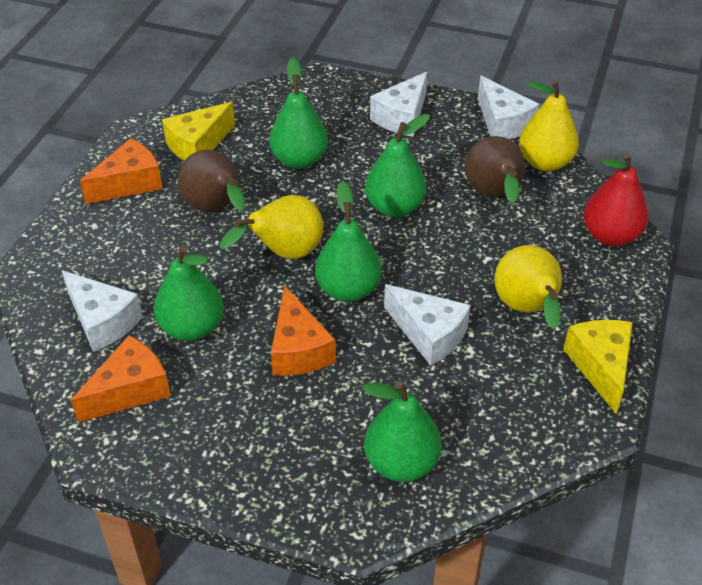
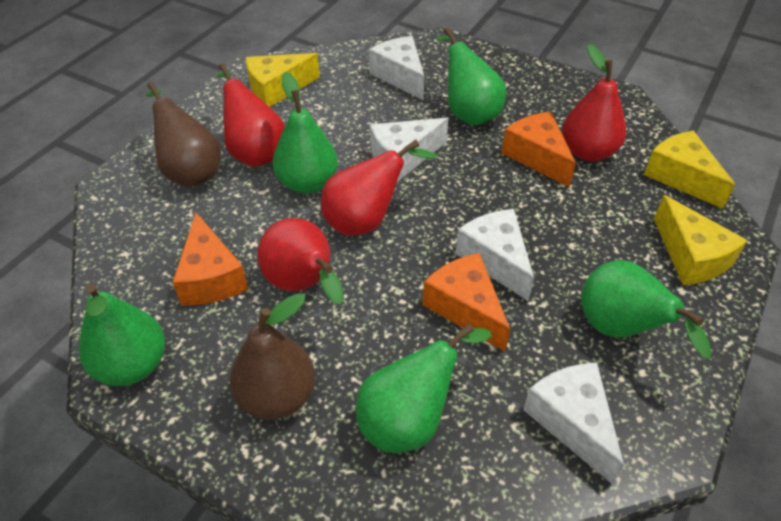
red pear: [583,153,649,247] = 1 -> [216,63,285,167] [257,218,344,304] [321,140,436,236] [562,44,626,161] = 4
yellow cheese: [162,102,235,161] [563,320,633,414] = 2 -> [246,53,320,107] [644,130,735,209] [654,195,747,285] = 3
yellow pear: [220,195,323,259] [495,245,562,329] [519,79,579,171] = 3 -> none = 0

